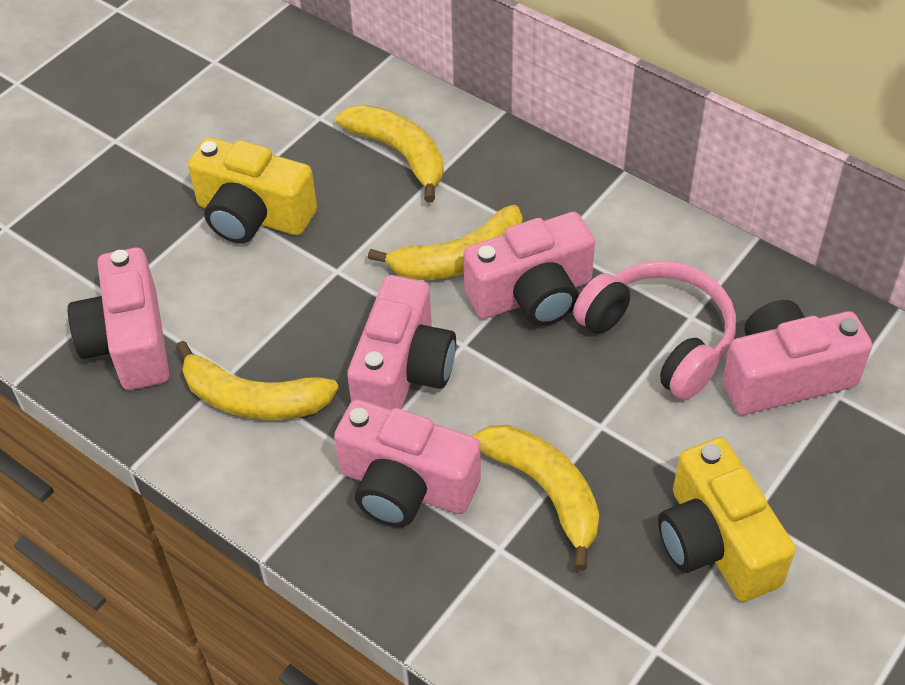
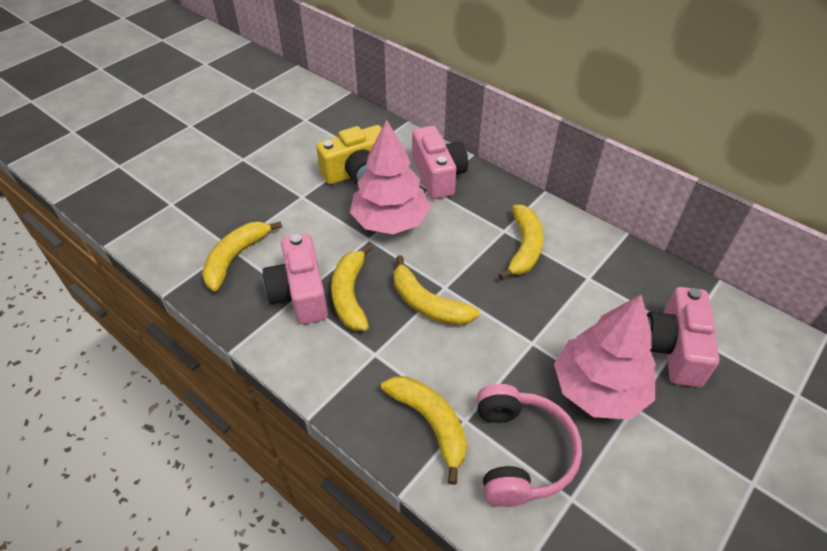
pink camera: [68,248,169,390] [334,399,481,527] [347,275,456,410] [463,212,595,326] [722,300,872,415] = 5 -> [263,233,328,325] [412,126,468,199] [647,287,720,387] = 3
pink tree: none = 0 -> [350,119,431,234] [554,295,656,420] = 2
yellow banana: [176,341,338,420] [336,105,443,202] [368,205,522,280] [472,425,599,571] = 4 -> [202,221,282,291] [331,244,373,331] [381,376,467,485] [394,255,480,326] [499,205,544,280] = 5
yellow camera: [188,137,317,243] [658,438,796,602] = 2 -> [316,125,382,185] = 1

